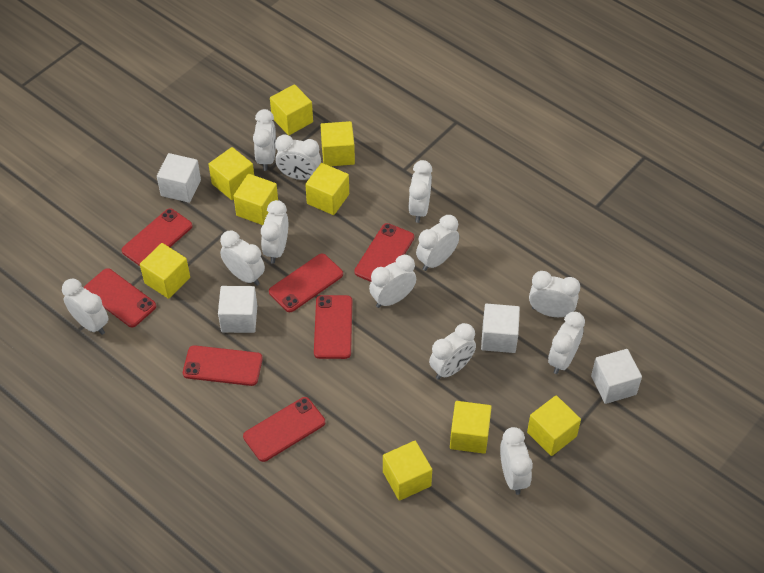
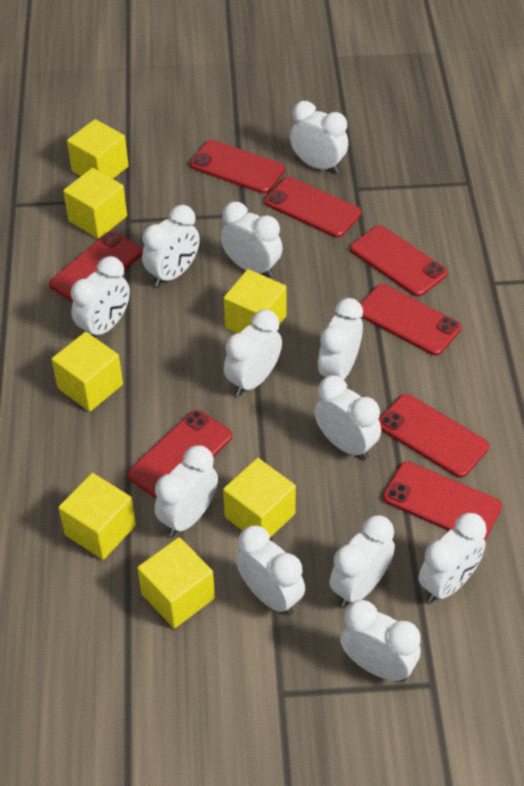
red phone: [84,268,156,327] [121,208,192,266] [183,345,263,386] [243,397,325,462] [269,254,343,312] [314,295,352,359] [354,223,414,282] = 7 -> [49,231,143,302] [127,410,232,498] [190,140,285,194] [264,177,361,238] [350,225,447,297] [360,284,461,356] [379,394,489,478] [383,461,502,540] = 8
white cube: [157,153,201,203] [218,286,257,333] [481,304,520,353] [591,349,642,404] = 4 -> none = 0
yellow cube: [140,243,190,299] [208,147,254,200] [233,174,278,225] [270,84,313,135] [305,163,349,215] [321,121,355,166] [383,441,432,501] [450,401,492,454] [527,396,581,456] = 9 -> [52,332,123,412] [59,473,136,560] [63,168,127,239] [67,119,129,179] [137,537,215,628] [223,458,296,537] [224,269,287,333] = 7

